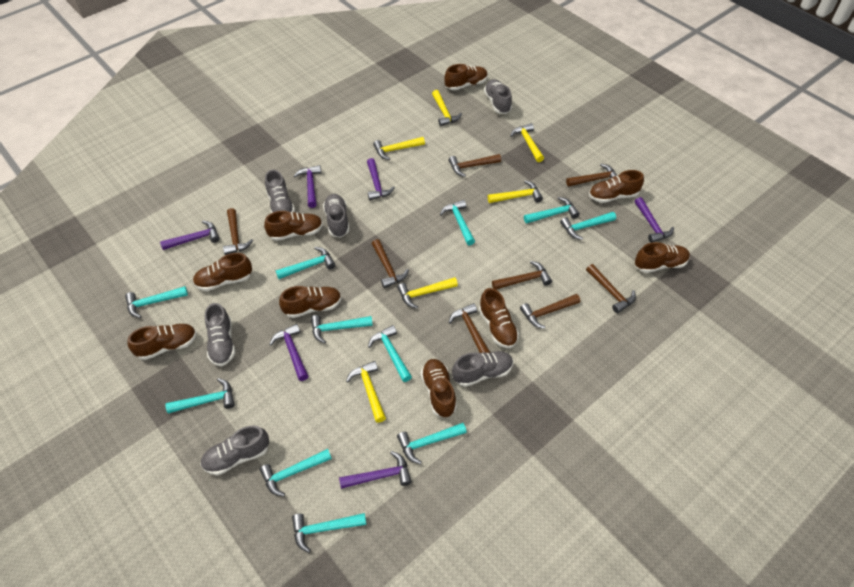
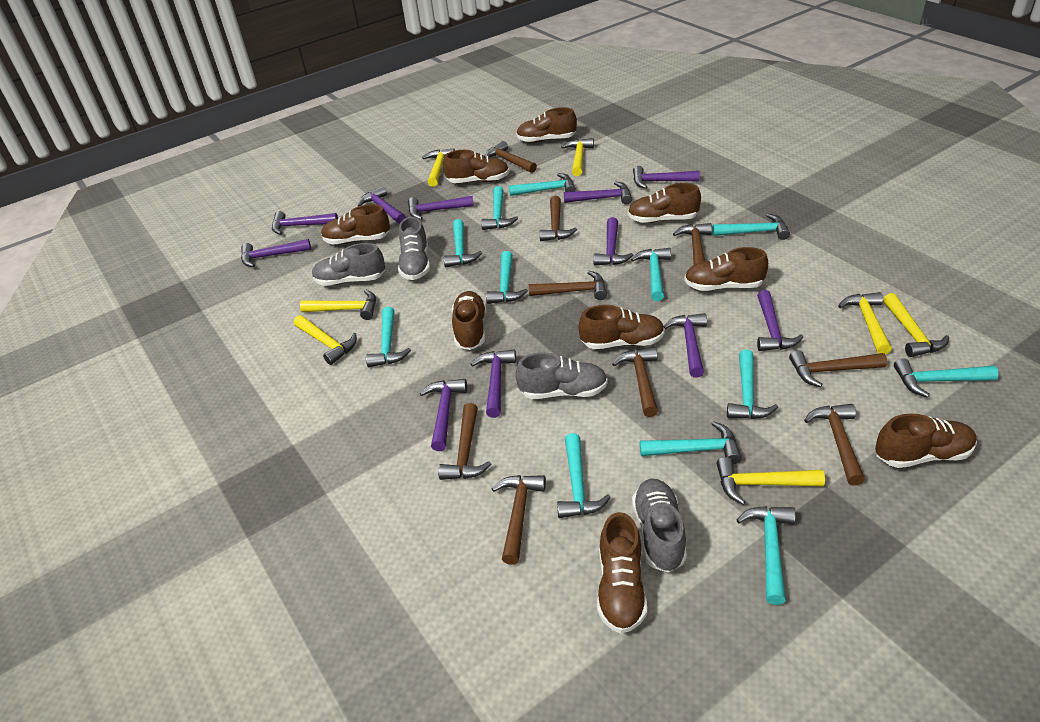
brown hammer: [223,208,253,255] [372,239,409,288] [449,154,501,177] [449,303,490,353] [492,261,552,290] [520,294,580,329] [566,164,617,187] [586,264,636,313] = 8 -> [438,403,491,480] [485,141,537,173] [492,475,546,565] [529,271,607,300] [540,196,577,241] [612,347,658,417] [673,223,712,265] [789,350,887,387] [804,404,865,485] = 9
grey shoe: [200,425,269,476] [205,303,235,367] [265,169,295,213] [323,194,350,238] [452,351,513,387] [484,79,512,114] = 6 -> [312,243,385,286] [398,217,430,280] [515,352,608,399] [632,479,687,572] = 4
purple hammer: [160,221,220,250] [269,324,309,381] [294,165,321,208] [339,451,412,489] [367,158,395,200] [635,197,674,243] = 6 -> [241,239,311,267] [272,211,338,235] [358,186,406,224] [408,196,474,220] [419,379,467,451] [471,350,516,418] [564,181,632,205] [593,217,633,266] [633,166,700,189] [664,313,707,378] [757,290,803,351] = 11
turquoise hammer: [125,286,188,318] [165,378,235,414] [260,449,332,497] [275,247,335,279] [292,513,366,553] [311,315,373,344] [368,325,412,382] [397,423,467,464] [440,200,475,245] [524,197,580,224] [560,212,616,240] = 11 -> [366,307,411,367] [443,219,482,267] [481,186,518,230] [486,251,528,304] [509,173,576,196] [557,433,611,518] [631,248,671,301] [640,421,742,464] [712,214,790,240] [727,350,778,419] [737,506,796,605] [894,358,999,398] = 12
yellow hammer: [346,361,386,423] [373,137,425,160] [397,277,458,308] [432,90,462,126] [488,180,543,203] [510,123,544,162] = 6 -> [294,315,357,365] [300,290,376,320] [422,148,455,187] [561,138,594,176] [716,457,825,505] [838,292,892,355] [883,293,949,357] = 7

